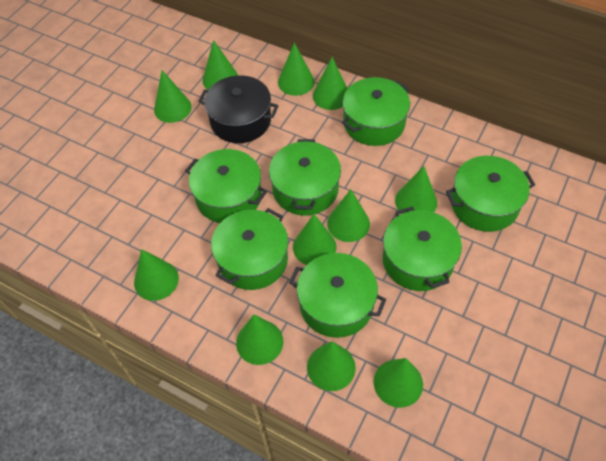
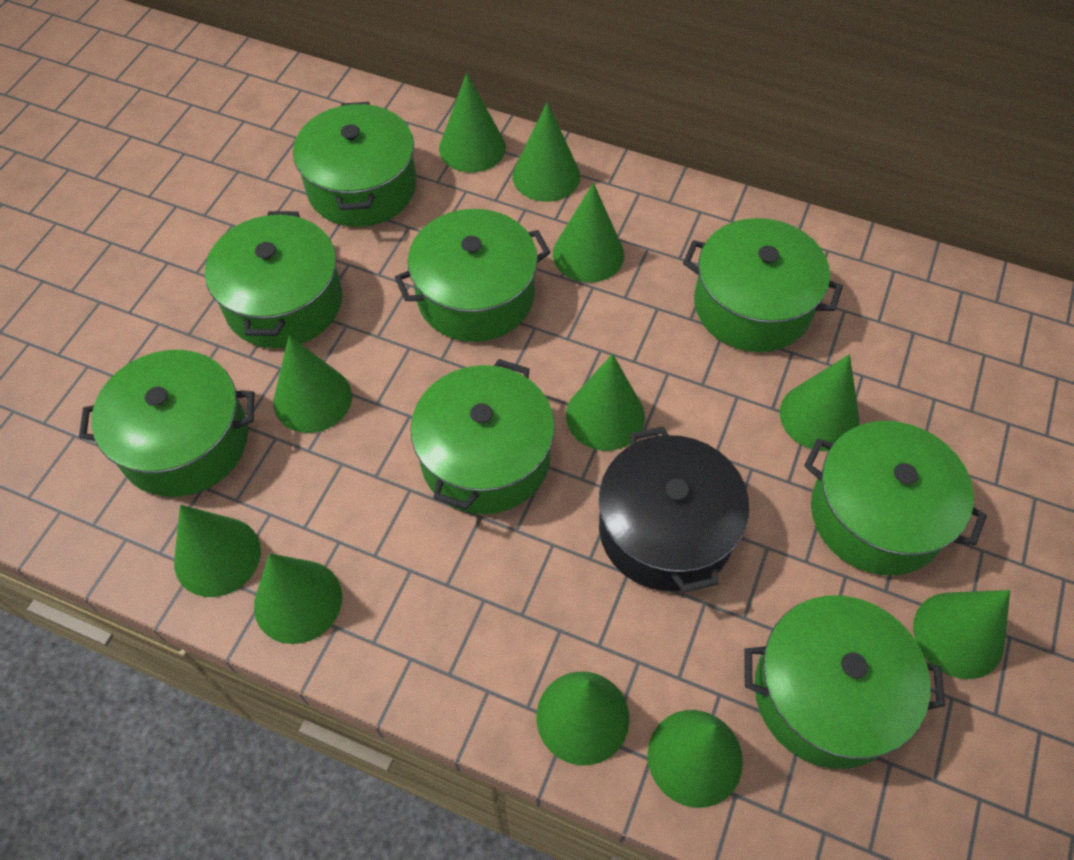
green pot: [185,149,267,223] [211,208,288,290] [269,139,341,216] [289,253,386,338] [342,77,410,146] [382,207,462,291] [446,156,535,232] = 7 -> [79,350,254,497] [205,211,342,348] [293,102,417,227] [395,209,551,342] [411,359,555,514] [683,218,843,352] [744,595,945,769] [804,421,987,575] = 8

